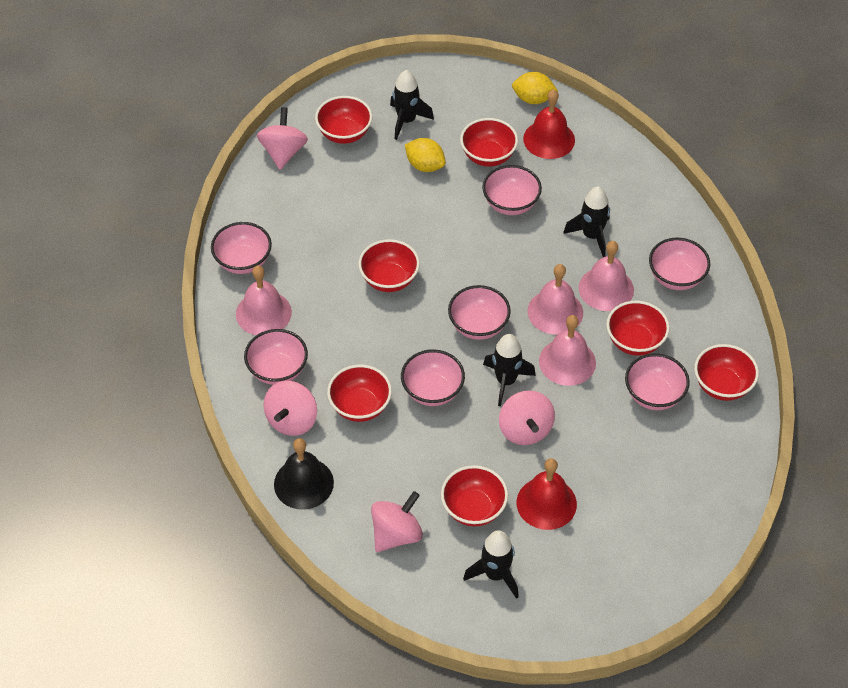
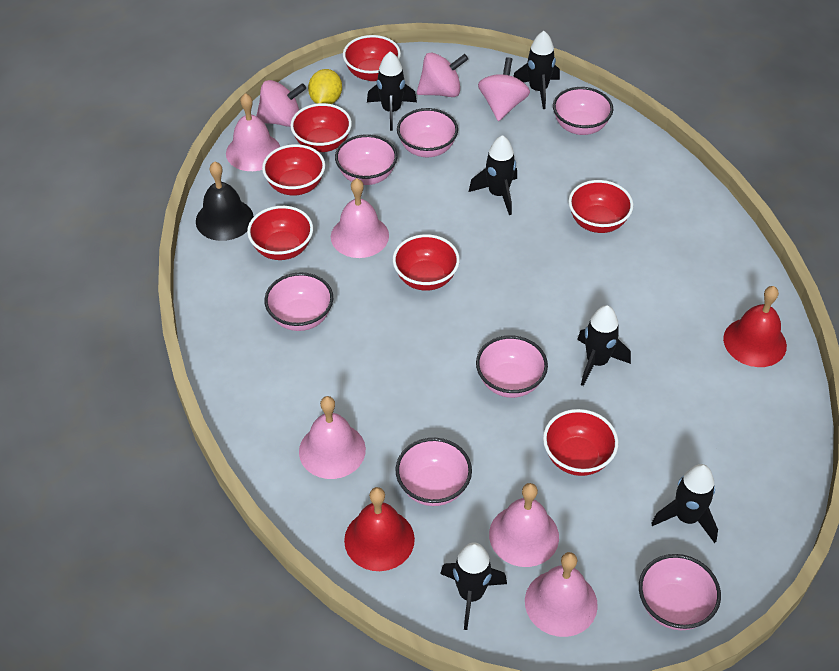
black rocket: [390,70,434,140] [463,530,519,599] [483,334,536,406] [563,186,610,257] = 4 -> [367,51,417,131] [440,542,507,630] [469,135,517,215] [513,31,560,109] [577,305,631,386] [651,464,718,543] = 6
pink bell: [236,265,292,335] [528,264,583,335] [539,315,596,386] [579,241,634,311] = 4 -> [226,93,281,171] [299,396,366,479] [331,178,389,258] [489,483,559,567] [525,552,598,637] = 5
pink spinning top: [257,107,308,170] [264,381,317,436] [371,491,423,552] [499,390,555,445] = 4 -> [256,80,306,127] [417,52,468,97] [478,57,530,121] = 3
yellow lemon: [405,138,446,172] [512,72,558,104] = 2 -> [308,69,342,104] = 1

